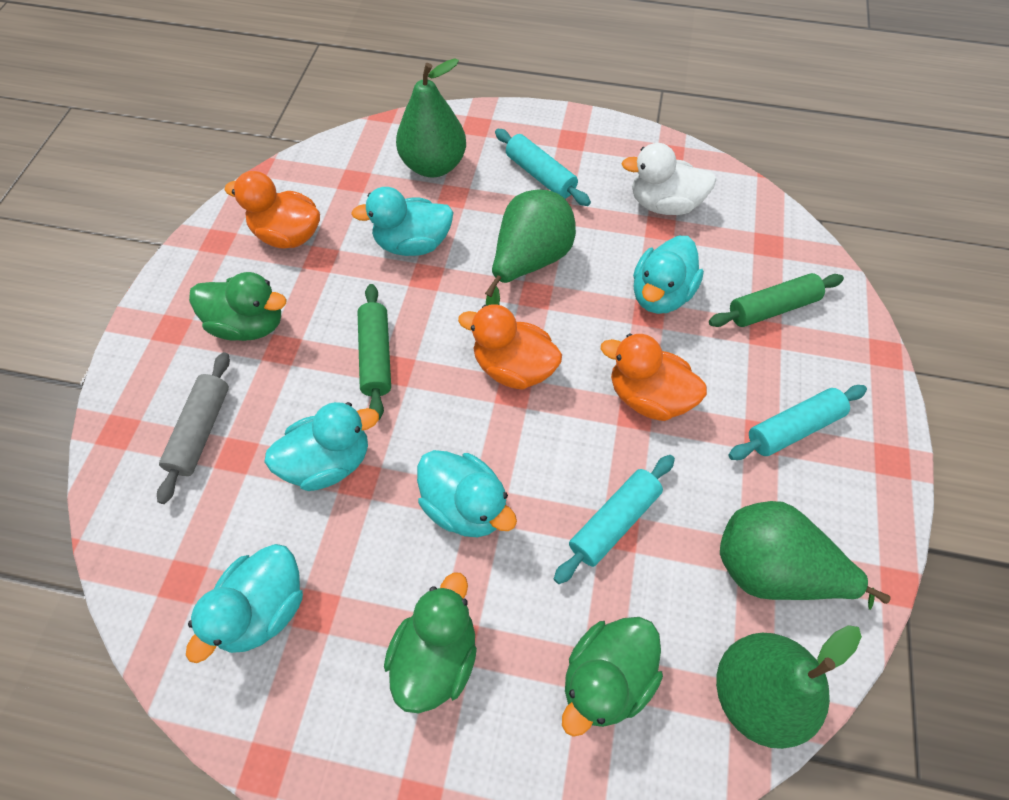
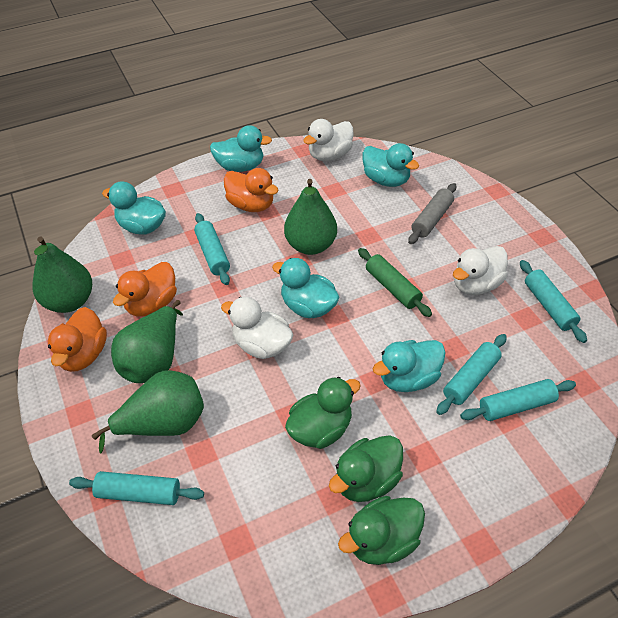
green rolling pin: [357,284,391,420] [709,273,844,327] = 2 -> [358,248,432,317] = 1
turquoise rolling pin: [495,129,591,206] [554,455,675,584] [728,385,867,460] = 3 -> [69,471,204,505] [194,213,230,285] [436,334,507,415] [460,379,576,421] [520,260,587,343] = 5
white duck: [621,143,716,215] = 1 -> [221,297,293,359] [303,119,353,161] [453,246,508,295] = 3

